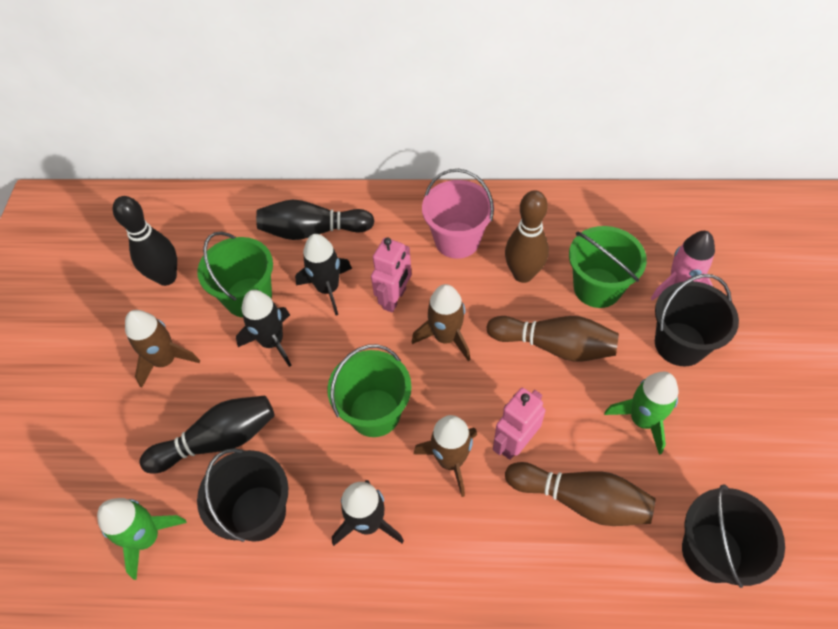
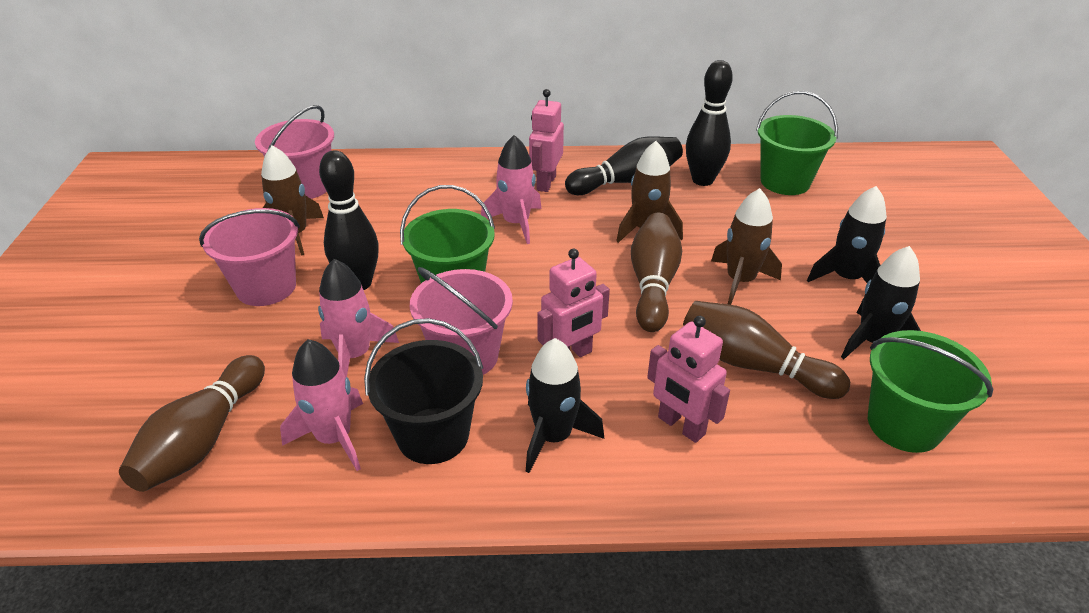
black bucket: [197,448,289,542] [655,274,739,366] [682,484,785,588] = 3 -> [364,318,483,464] = 1
green rocket: [97,498,187,580] [604,372,678,455] = 2 -> none = 0
pink bucket: [422,169,494,259] = 1 -> [199,208,300,306] [255,105,334,199] [410,267,513,375] = 3
pink robot: [371,237,412,313] [493,388,546,460] = 2 -> [529,89,564,192] [537,248,610,357] [647,316,730,443] = 3
pink rocket: [651,231,715,301] = 1 -> [280,339,363,471] [318,259,399,377] [481,135,541,244] = 3

